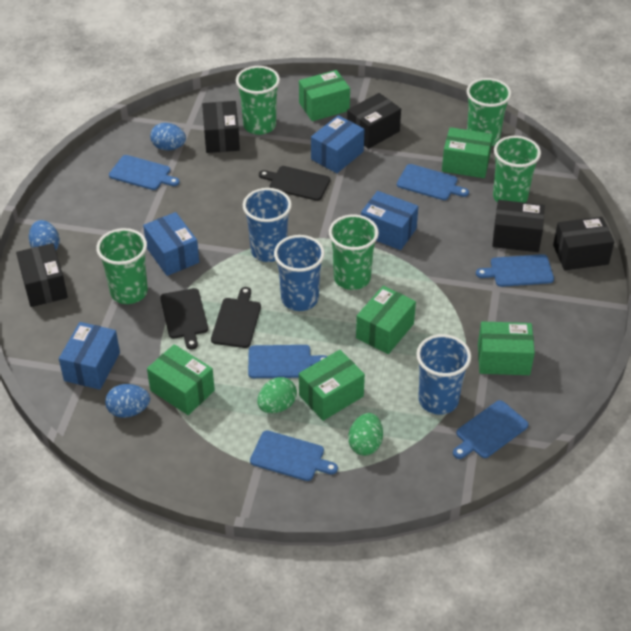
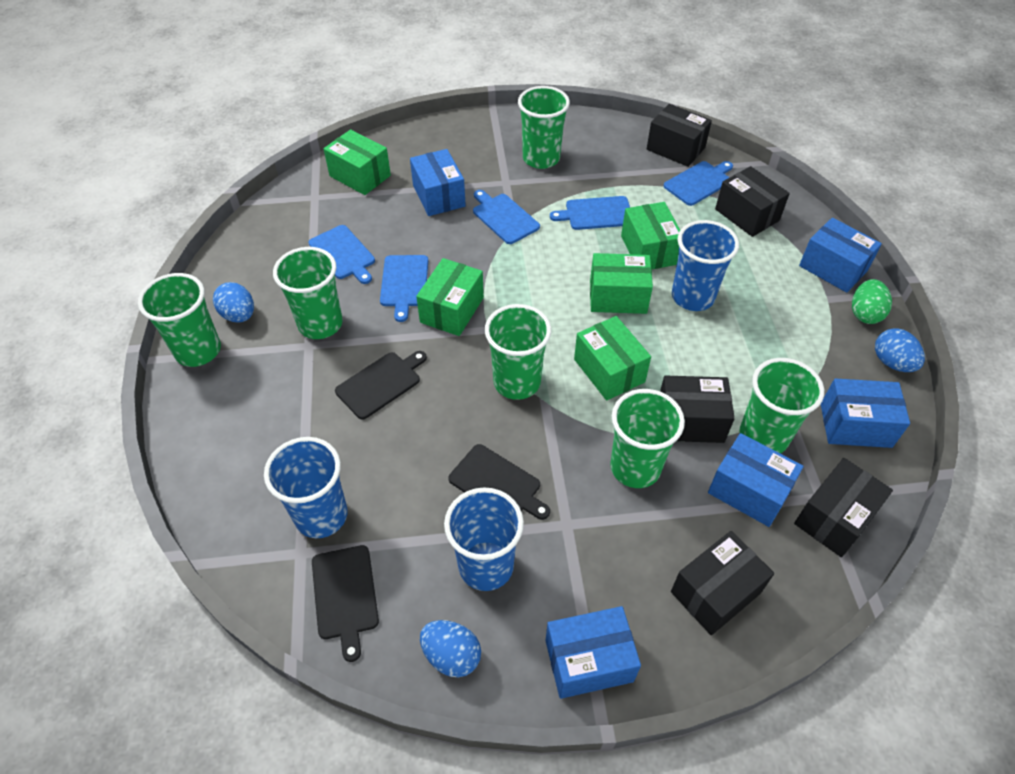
blue box: [59,322,120,390] [143,212,199,276] [311,115,365,173] [361,191,418,250] = 4 -> [410,149,466,216] [546,606,641,699] [708,433,804,527] [799,218,882,293] [821,378,910,448] = 5
blue cutting board: [109,155,180,190] [248,345,328,378] [250,430,338,481] [397,164,469,200] [453,400,529,459] [476,254,554,287] = 6 -> [308,225,375,284] [380,255,428,322] [473,190,540,244] [550,196,630,230] [664,161,733,206] = 5
green box: [147,344,215,415] [299,70,350,121] [299,350,365,421] [356,286,416,354] [442,127,493,178] [478,321,535,375] = 6 -> [324,129,391,195] [416,258,484,336] [574,316,651,400] [590,253,653,314] [621,202,680,269] = 5
green cup: [96,228,148,304] [236,66,280,135] [329,214,379,290] [467,78,511,146] [493,136,541,203] = 5 -> [138,273,221,367] [273,247,343,339] [485,304,551,400] [518,86,570,169] [610,389,685,488] [739,358,824,453] = 6
green egg: [257,377,297,413] [348,413,383,456] = 2 -> [852,279,892,324] = 1

